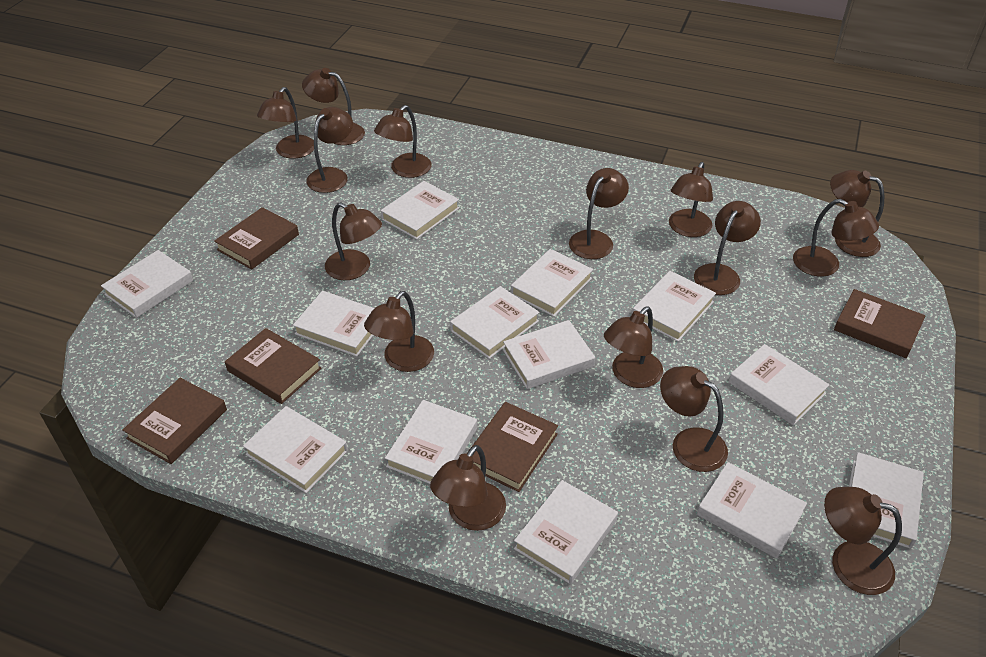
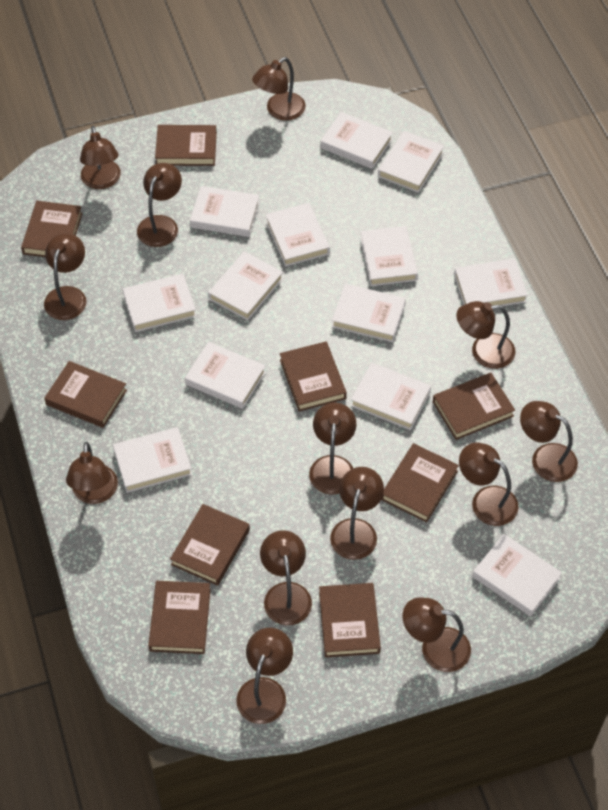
brown book: [123,378,227,464] [214,207,299,270] [225,328,322,404] [467,402,558,492] [834,289,925,358] = 5 -> [21,201,83,257] [44,361,127,428] [148,581,211,654] [155,125,217,166] [170,504,250,586] [280,342,347,411] [319,583,381,658] [381,443,459,523] [433,373,515,440] = 9
brown lamp: [257,87,314,159] [302,68,365,145] [306,107,353,193] [325,202,382,280] [364,291,434,372] [374,105,431,178] [430,445,506,531] [569,168,629,259] [604,306,663,388] [660,366,728,472] [669,162,713,237] [694,201,761,295] [793,199,879,277] [824,487,902,595] [830,170,884,257] = 15 -> [44,233,87,320] [66,442,118,504] [80,126,121,189] [137,163,182,247] [237,628,293,724] [252,57,306,121] [260,530,312,625] [309,403,356,495] [330,467,384,560] [403,597,471,672] [456,301,516,369] [459,443,519,526] [520,401,578,482] = 13

